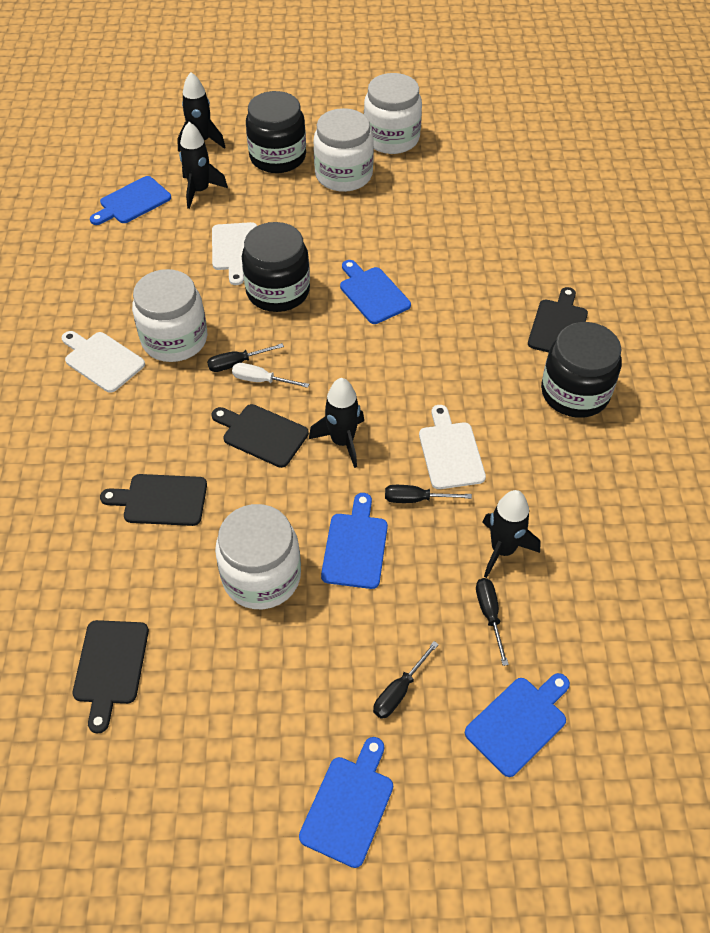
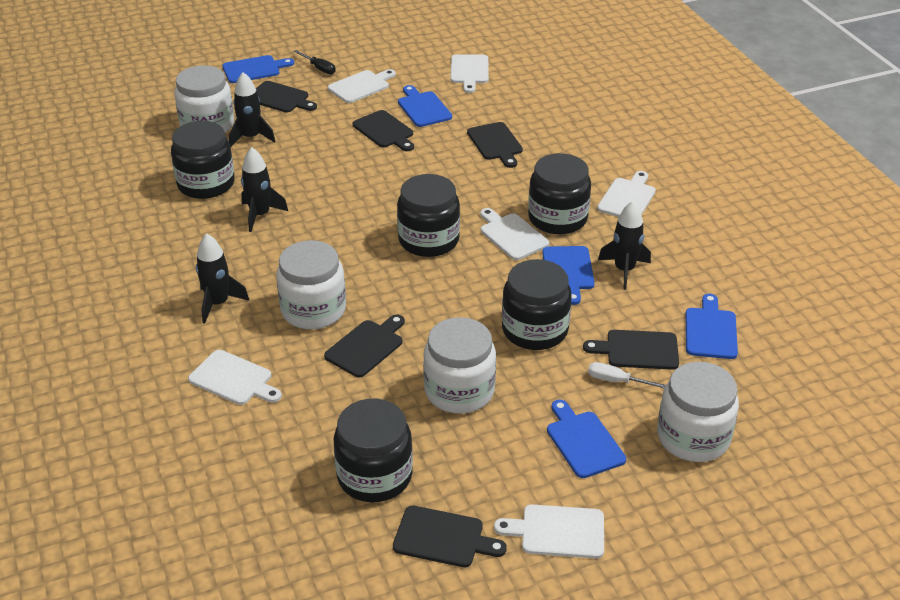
black cutting board: [73,620,149,734] [100,474,207,526] [212,404,309,468] [528,287,588,353] = 4 -> [256,81,317,112] [324,314,405,378] [353,110,414,151] [393,506,507,567] [467,122,523,168] [583,330,679,370] = 6
black jar: [242,222,310,312] [246,91,306,173] [541,322,622,418] = 3 -> [171,121,235,199] [334,399,413,502] [397,174,460,257] [502,259,572,350] [528,153,591,234] = 5
black screwdriver: [207,343,284,372] [373,641,439,719] [385,485,472,503] [476,578,509,666] = 4 -> [294,50,336,75] = 1
white cutting board: [61,331,145,393] [212,222,257,285] [419,405,486,489] = 3 -> [188,350,282,405] [328,69,396,103] [451,54,489,93] [480,208,549,260] [494,504,604,559] [597,171,656,217] = 6

